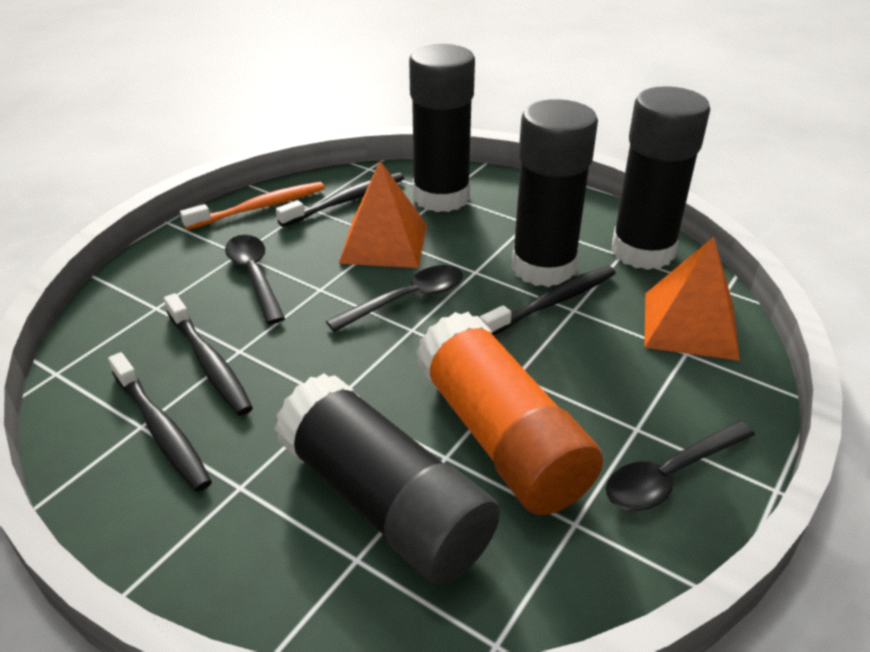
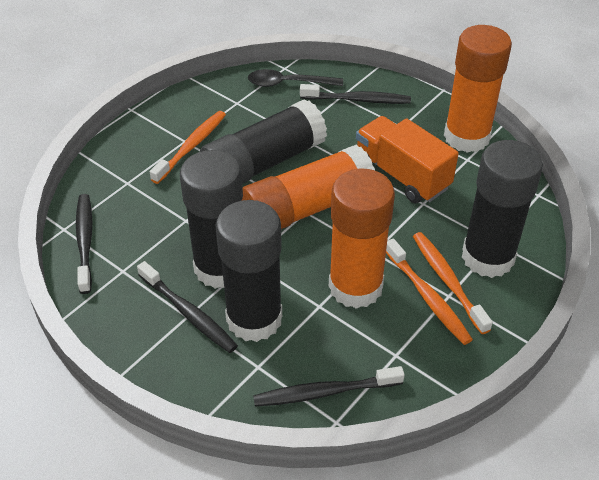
black spoon: [225,235,285,324] [326,265,463,332] [606,421,755,511] = 3 -> [248,69,343,87] = 1
orange glue stick: [416,312,603,515] = 1 -> [242,145,375,229] [329,169,395,309] [444,25,512,153] = 3
orange pyramid: [339,160,427,268] [644,237,740,361] = 2 -> none = 0
orange toothbrush: [180,182,325,230] = 1 -> [149,111,226,184] [386,238,473,345] [413,232,493,334] = 3
orange truck: none = 0 -> [356,116,459,203] = 1

